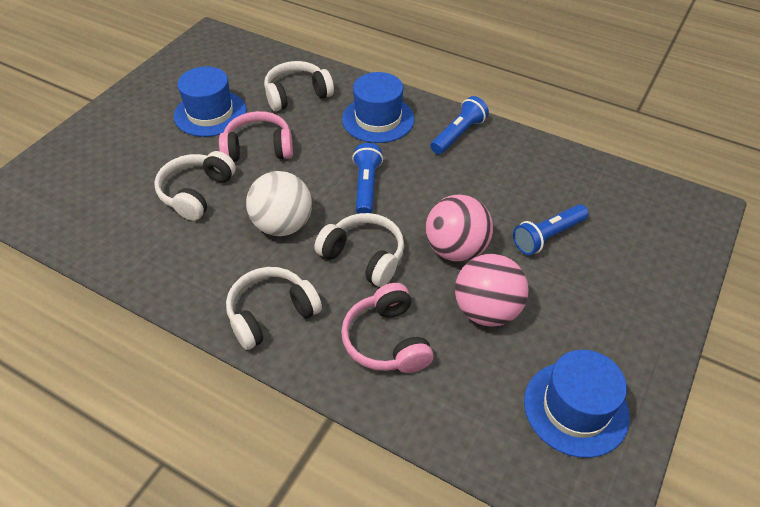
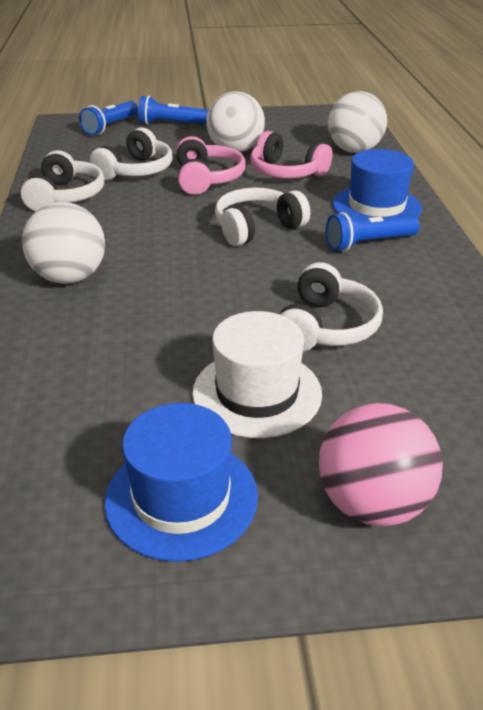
blue hat: [174,66,247,137] [342,72,414,143] [524,350,630,458] = 3 -> [104,403,258,562] [333,149,422,220] = 2
pink ball: [425,194,493,262] [455,254,529,327] = 2 -> [319,403,443,526] = 1
white ball: [246,171,312,236] = 1 -> [22,202,105,284] [207,91,265,152] [328,91,387,153] = 3
white hat: none = 0 -> [192,311,322,438] = 1

